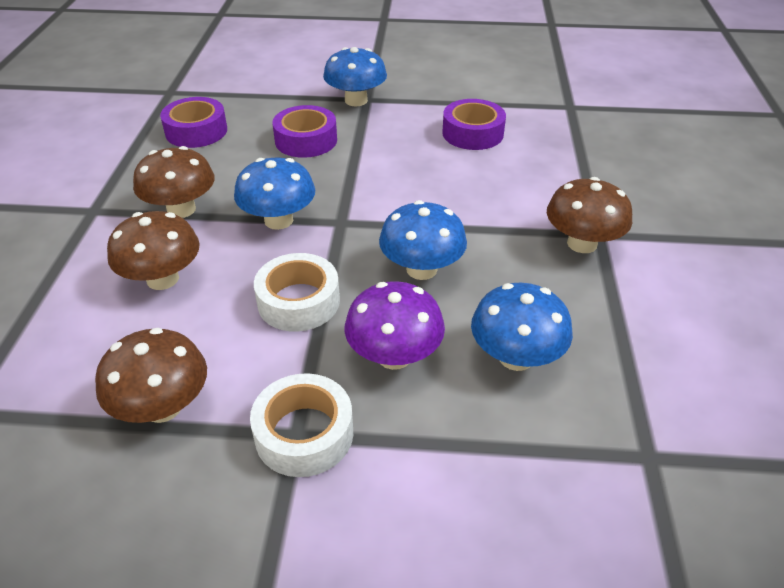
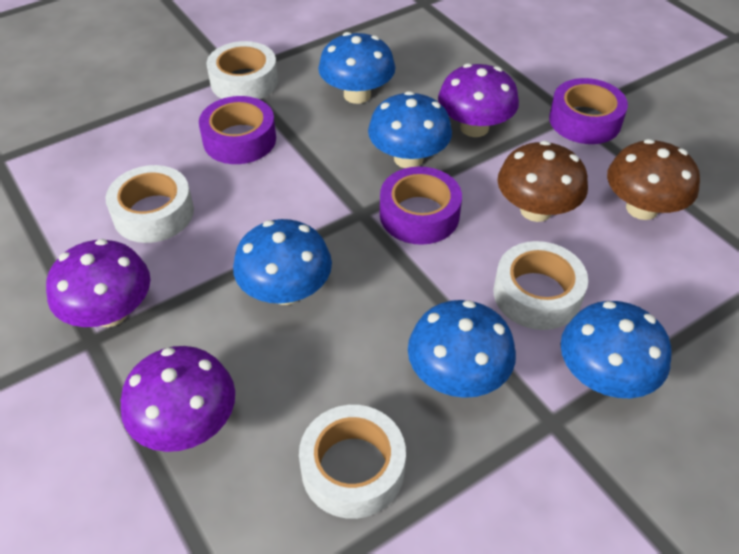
blue mushroom: [234,158,315,230] [323,47,387,106] [379,200,467,280] [471,283,573,371] = 4 -> [233,219,332,305] [318,32,396,104] [368,91,452,168] [408,300,516,398] [560,301,672,398] = 5
brown mushroom: [95,328,207,423] [107,211,200,290] [133,146,215,218] [547,177,633,253] = 4 -> [497,141,588,222] [607,139,700,220] = 2
purple mushroom: [345,281,445,370] = 1 -> [46,239,150,327] [121,346,235,452] [438,63,519,137] = 3
white tape: [250,373,353,477] [254,253,340,332] = 2 -> [105,165,194,243] [206,41,278,99] [299,405,406,519] [494,241,588,330] = 4

